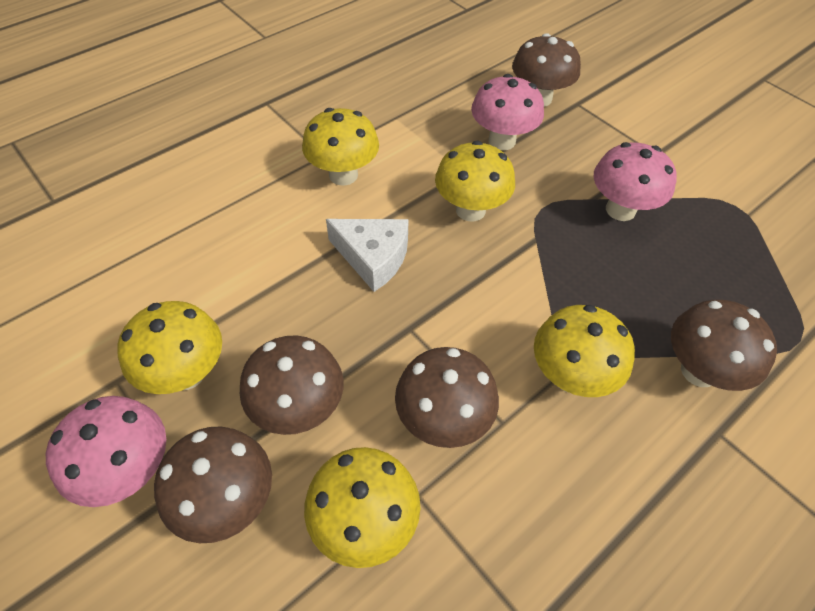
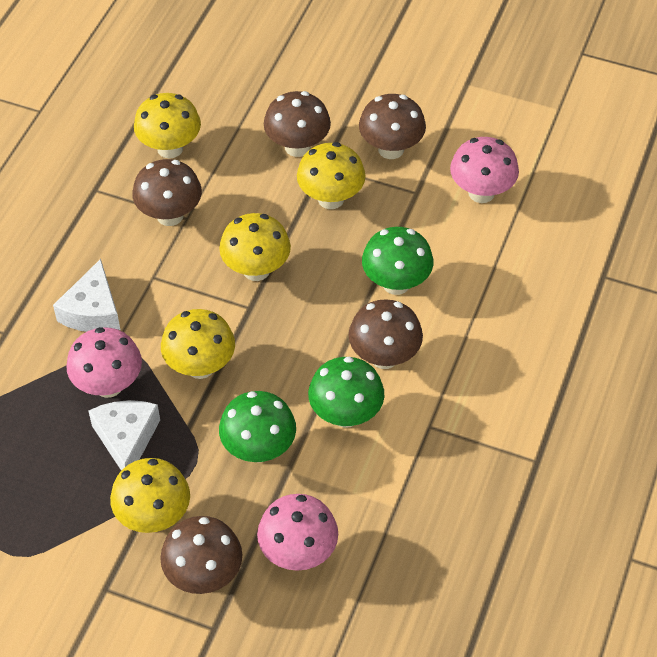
green mushroom: none = 0 -> [219,391,296,463] [308,357,384,428] [362,227,433,295] = 3
white cheese: [326,219,409,292] = 1 -> [53,259,120,332] [89,400,160,471] = 2

